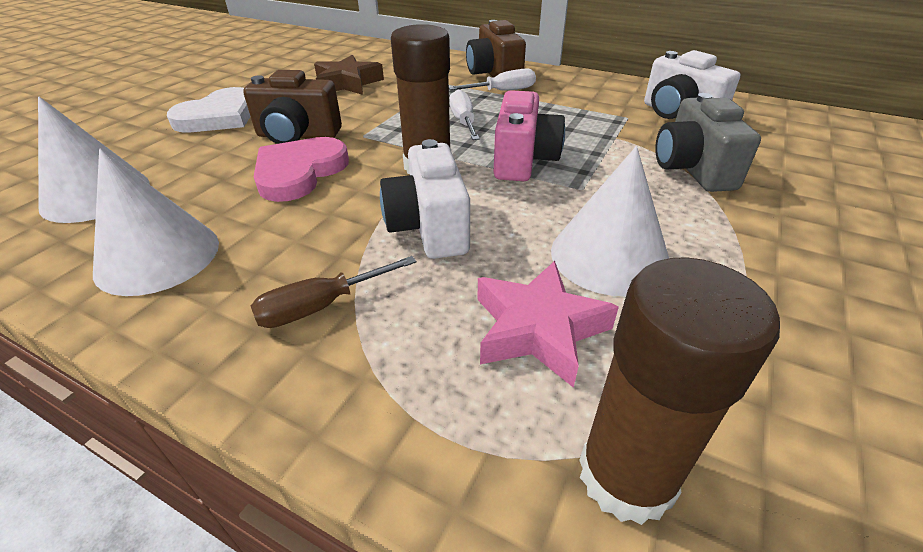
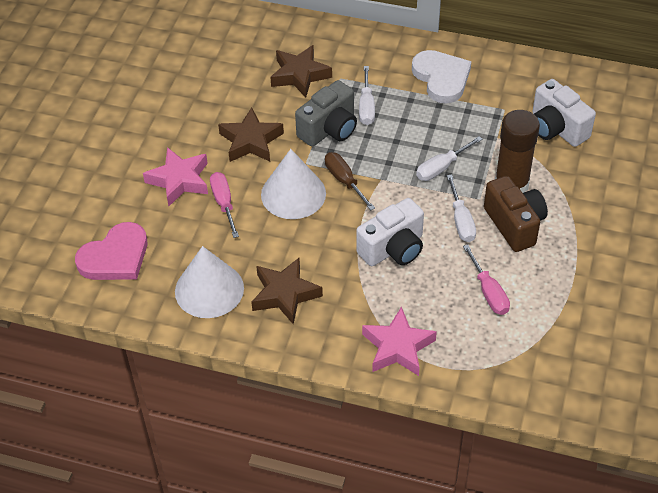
brown camera: [243,70,342,144] [466,20,526,77] = 2 -> [484,176,548,252] = 1
brown glue stick: [391,24,451,174] [579,257,780,525] = 2 -> [495,110,540,193] = 1
brown star: [314,55,384,95] = 1 -> [218,107,284,162] [251,258,323,324] [270,45,332,98] = 3
pink camera: [494,90,565,181] = 1 -> none = 0
pink screwdriver: none = 0 -> [210,172,239,238] [463,244,510,315] = 2
pink star: [477,261,619,388] = 1 -> [143,147,208,206] [362,306,437,376] = 2
white cone: [38,96,150,223] [93,148,219,296] [551,146,669,296] = 3 -> [175,246,244,318] [261,149,326,219] = 2
white screwdriver: [449,68,536,91] [450,89,480,140] = 2 -> [359,66,375,125] [416,136,483,181] [447,174,476,242] = 3

